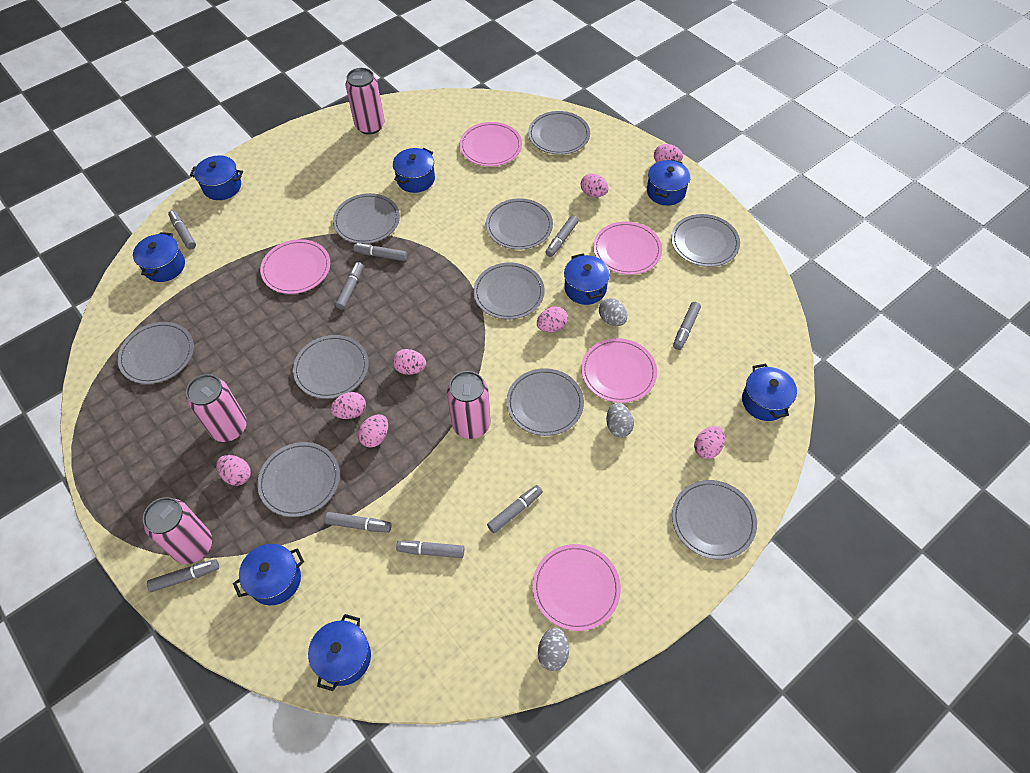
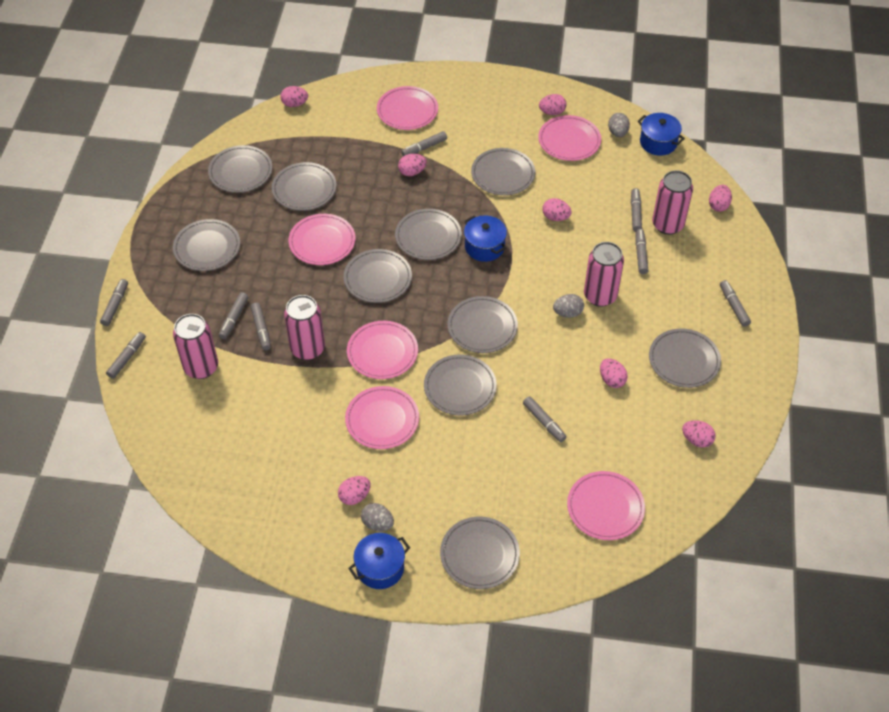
blue pot: [133,232,185,282] [190,155,243,200] [233,544,304,606] [308,614,371,691] [393,148,435,193] [564,253,610,305] [647,159,691,206] [742,364,797,421] = 8 -> [348,533,410,589] [464,216,507,262] [637,113,685,156] = 3
pink plate: [260,239,330,294] [460,122,522,166] [533,544,621,631] [581,338,657,403] [593,221,662,275] = 5 -> [288,214,355,265] [345,386,419,449] [347,321,418,379] [377,86,438,130] [538,115,601,161] [567,471,645,540] = 6

